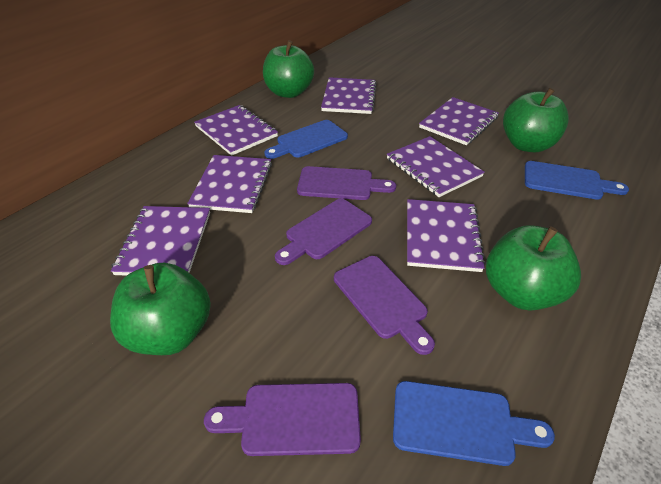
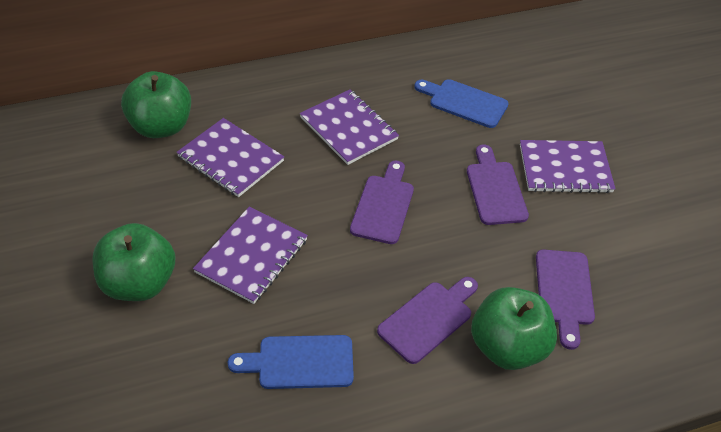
blue cutting board: [264,120,348,159] [393,381,555,466] [525,161,629,200] = 3 -> [228,335,354,389] [414,79,509,128] = 2
green apple: [110,263,211,355] [263,40,314,98] [486,225,581,311] [503,88,569,152] = 4 -> [92,223,175,301] [121,71,191,138] [471,287,557,370] = 3
purple notebook: [111,206,210,276] [187,155,272,213] [194,105,278,156] [321,77,377,114] [387,136,485,197] [407,199,486,272] [419,97,499,145] = 7 -> [176,118,284,197] [193,206,308,304] [300,90,399,165] [520,140,616,193] = 4

